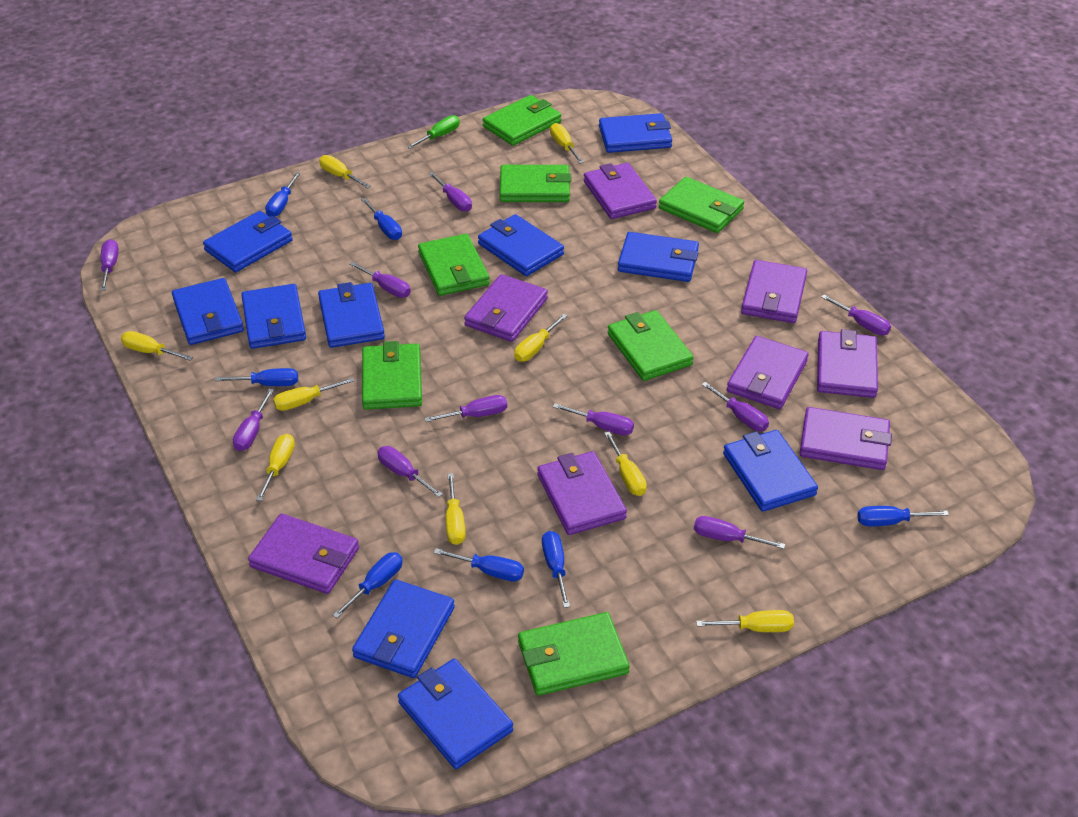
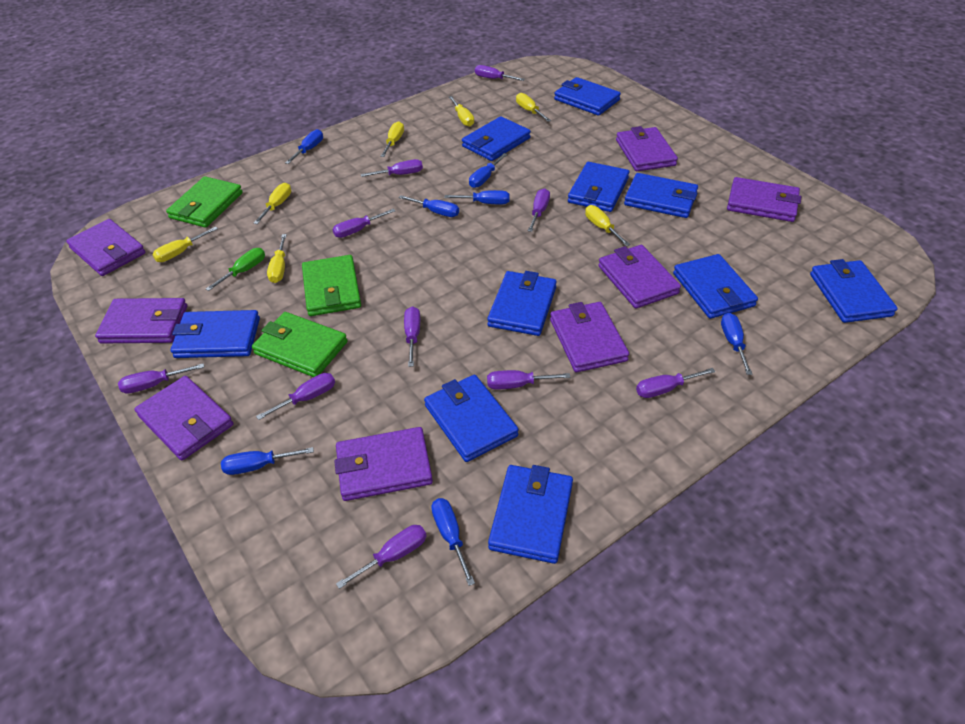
green wallet: [362,341,422,410] [418,234,490,296] [483,95,561,146] [500,165,571,202] [518,612,630,696] [608,310,694,381] [659,177,744,233] = 7 -> [166,176,243,228] [252,312,347,377] [302,255,361,316] = 3
yellow screwdriver: [121,331,193,361] [256,434,295,501] [273,377,354,411] [319,155,371,188] [446,473,466,545] [514,314,568,362] [550,123,584,164] [604,432,647,496] [696,610,794,632] = 9 -> [152,226,218,262] [254,183,291,224] [267,234,287,283] [380,121,404,157] [449,96,474,127] [516,93,551,122] [585,205,630,246] = 7

